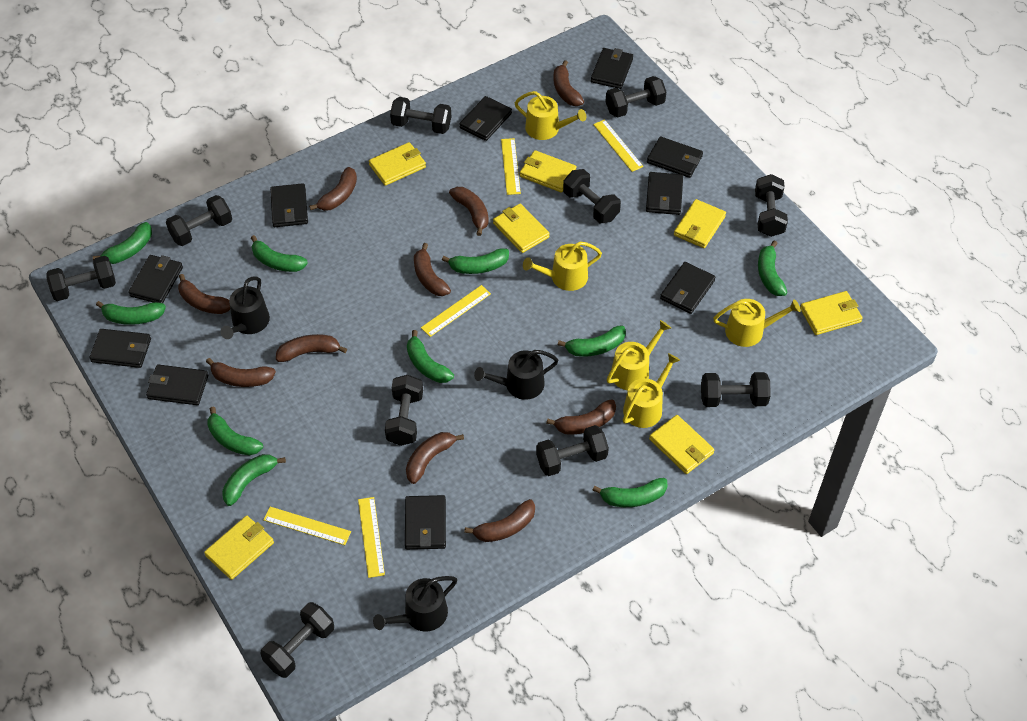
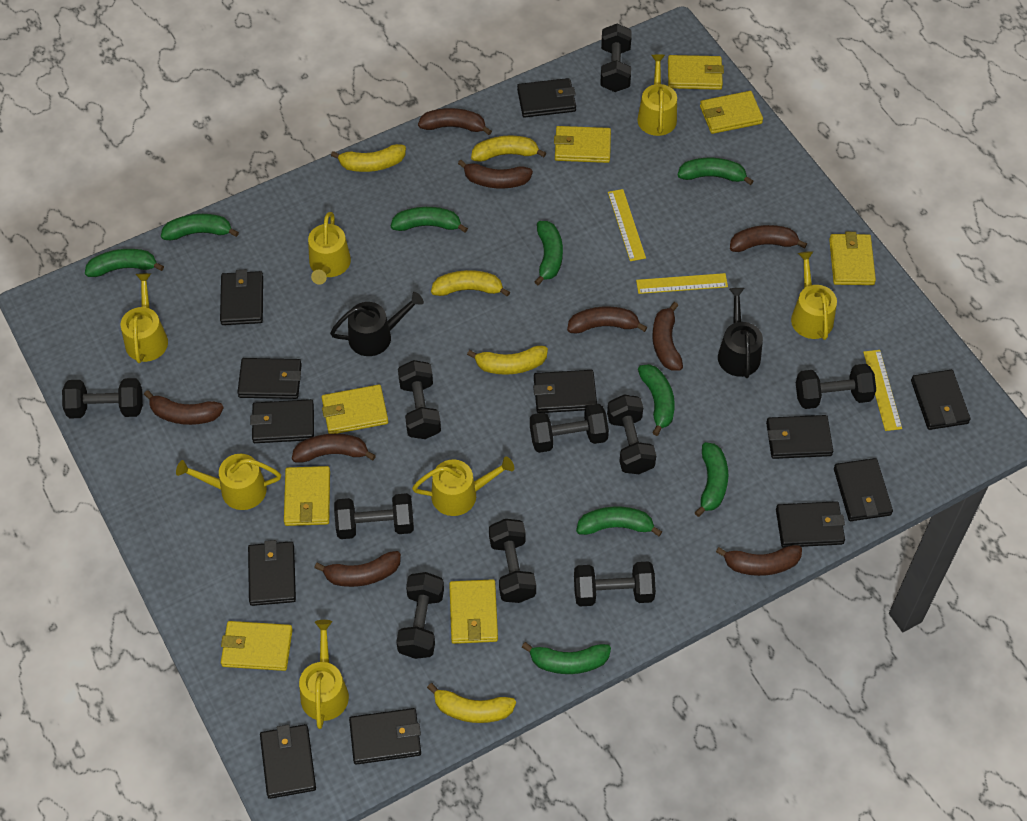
black wallet: [89,329,151,368] [128,255,183,303] [146,364,208,405] [270,183,308,227] [405,495,446,550] [460,96,512,141] [591,48,633,89] [646,172,683,215] [647,136,703,178] [660,262,716,314] = 10 -> [220,270,263,325] [237,358,302,399] [248,540,296,606] [250,399,314,443] [260,724,316,799] [349,708,421,765] [517,78,576,118] [533,370,597,413] [766,415,833,459] [776,501,845,548] [834,458,893,521] [911,370,971,430] = 12
black watering can: [220,276,270,339] [373,576,457,632] [474,350,558,400] = 3 -> [330,292,424,356] [718,288,763,378] = 2
brown banana: [178,274,230,314] [206,358,276,387] [276,334,347,362] [309,167,357,211] [406,432,464,484] [414,243,451,296] [449,187,489,236] [464,499,535,542] [546,399,616,434] [554,60,584,106] = 10 -> [144,390,224,425] [292,434,376,463] [314,551,401,587] [418,108,492,135] [458,160,533,188] [567,306,647,334] [652,302,683,370] [716,545,802,576] [730,225,807,252] = 9
green banana: [93,222,152,264] [96,301,166,325] [207,406,263,456] [222,454,286,506] [251,235,308,272] [407,330,454,383] [442,248,509,274] [558,325,626,357] [593,478,667,507] [758,240,788,296] = 10 -> [85,249,164,277] [161,214,239,240] [391,207,468,233] [522,642,611,674] [534,221,563,285] [576,507,662,536] [638,364,675,436] [677,158,753,185] [694,442,728,517] = 9
yellow banana: none = 0 -> [331,144,406,172] [427,683,516,723] [431,270,510,297] [467,346,548,375] [471,135,546,162] = 5
yellow ruler: [263,507,351,545] [358,497,385,578] [421,285,491,337] [501,138,521,195] [593,119,644,172] = 5 -> [608,189,646,261] [636,273,728,294] [863,350,902,431] = 3
yellow wallet: [204,516,274,580] [369,142,426,186] [493,204,550,253] [520,150,577,193] [649,415,714,474] [674,199,726,248] [800,291,862,335] = 7 -> [221,621,293,671] [284,466,330,526] [322,384,388,434] [449,579,498,644] [554,126,611,163] [668,55,724,90] [700,91,763,134] [829,232,876,285] = 8
yellow watering can: [515,91,586,140] [523,242,602,291] [607,320,671,390] [623,353,680,428] [713,299,801,347] = 5 -> [121,273,168,363] [176,454,281,510] [299,620,349,729] [308,212,351,285] [412,457,514,516] [637,55,677,136] [791,251,837,340] = 7

